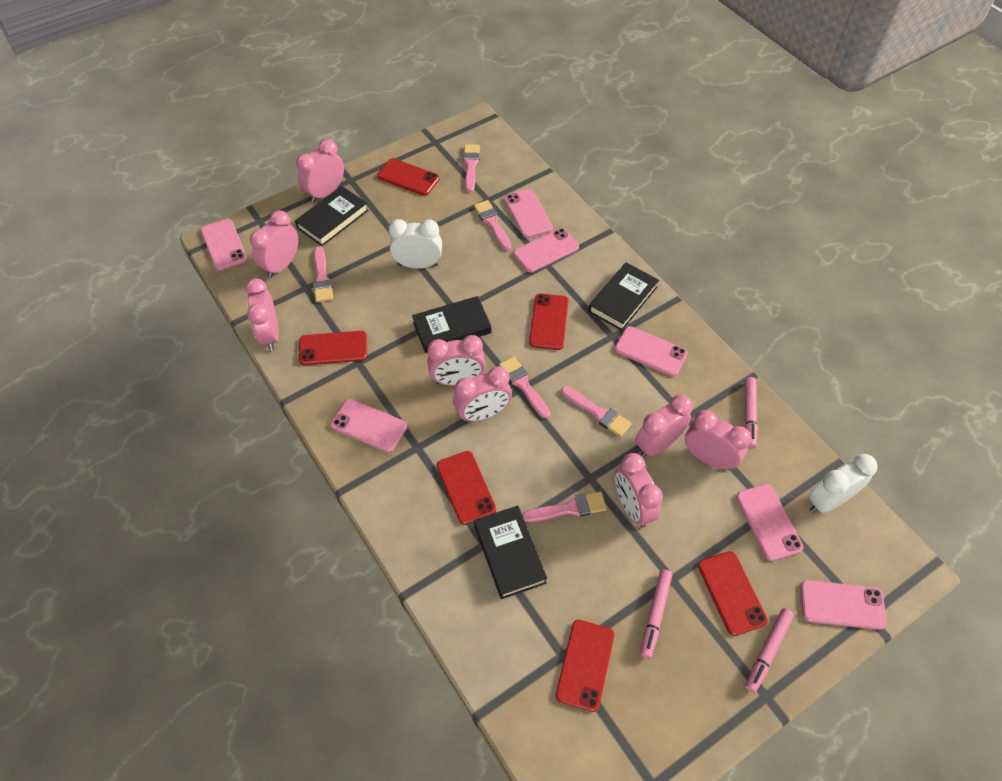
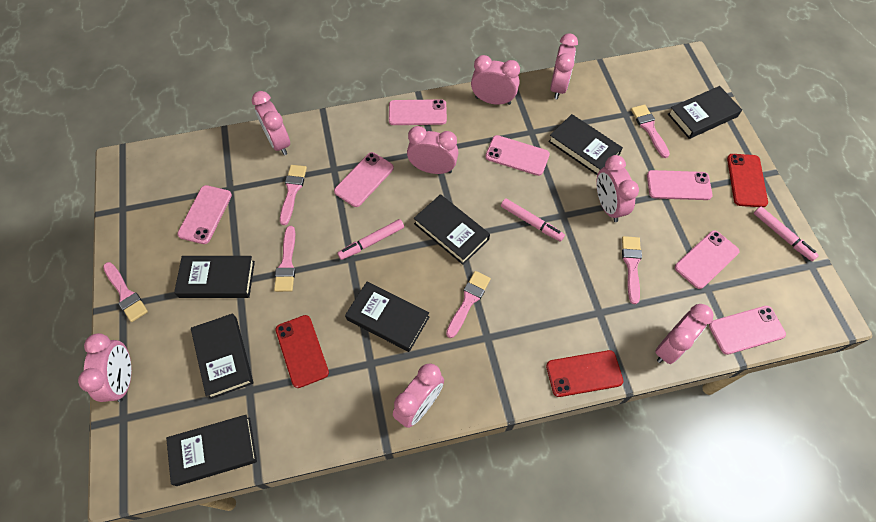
black book: [295,186,369,246] [412,296,491,353] [474,506,547,599] [588,262,659,331] = 4 -> [166,415,257,486] [174,256,255,298] [191,313,253,399] [345,282,429,352] [414,194,490,265] [548,114,623,175] [668,86,742,139] = 7
red phone: [299,331,367,365] [377,158,439,196] [437,451,496,525] [529,294,569,350] [556,620,614,712] [698,551,768,636] = 6 -> [275,315,329,388] [546,350,624,397] [727,154,768,207] = 3
white clock: [389,219,442,269] [809,454,878,513] = 2 -> none = 0

